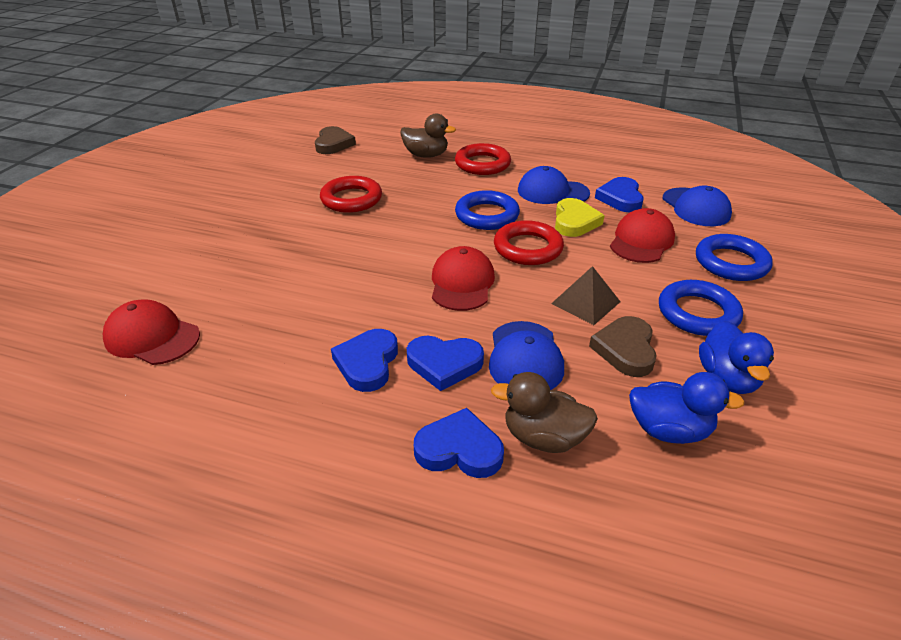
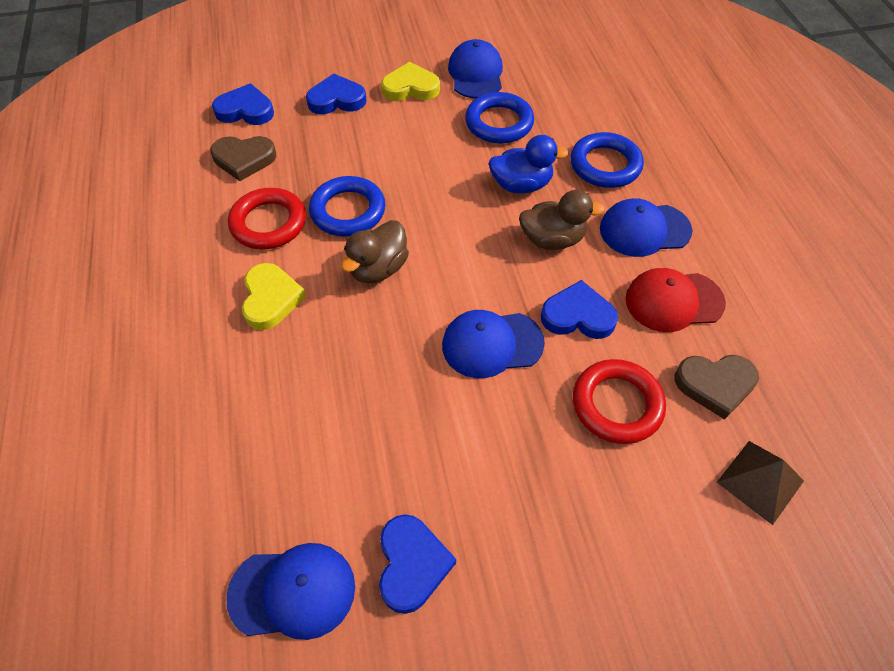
blue cap: [489,321,564,390] [518,166,590,204] [663,186,732,226] = 3 -> [226,543,355,640] [442,310,545,378] [448,39,503,99] [600,198,692,257] = 4
blue duck: [629,372,744,444] [699,320,774,394] = 2 -> [489,135,569,194] = 1
red cap: [103,299,200,365] [432,246,495,311] [610,208,675,263] = 3 -> [626,268,726,332] = 1
red ring: [320,176,382,213] [455,143,511,175] [494,220,564,265] = 3 -> [228,188,306,249] [573,359,666,444] = 2
yellow heart: [555,198,605,237] = 1 -> [242,263,306,330] [381,62,440,101] = 2

